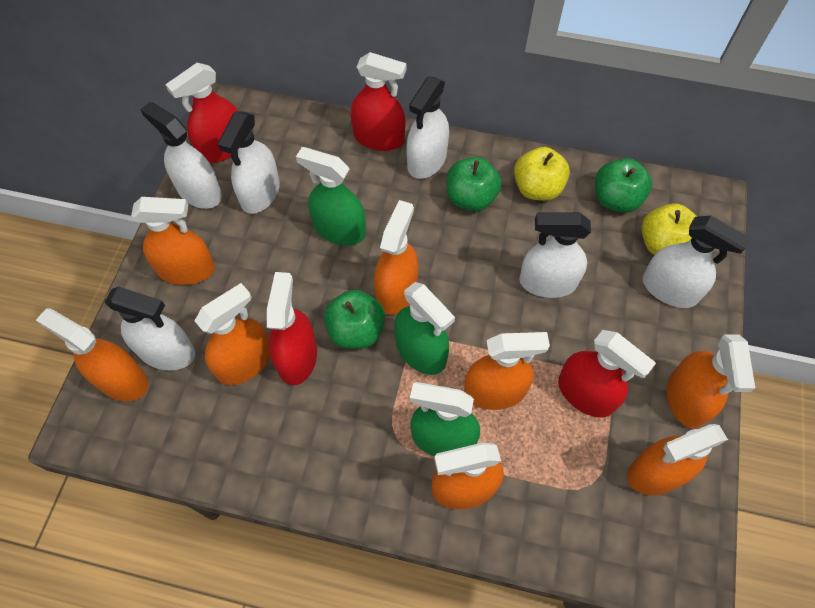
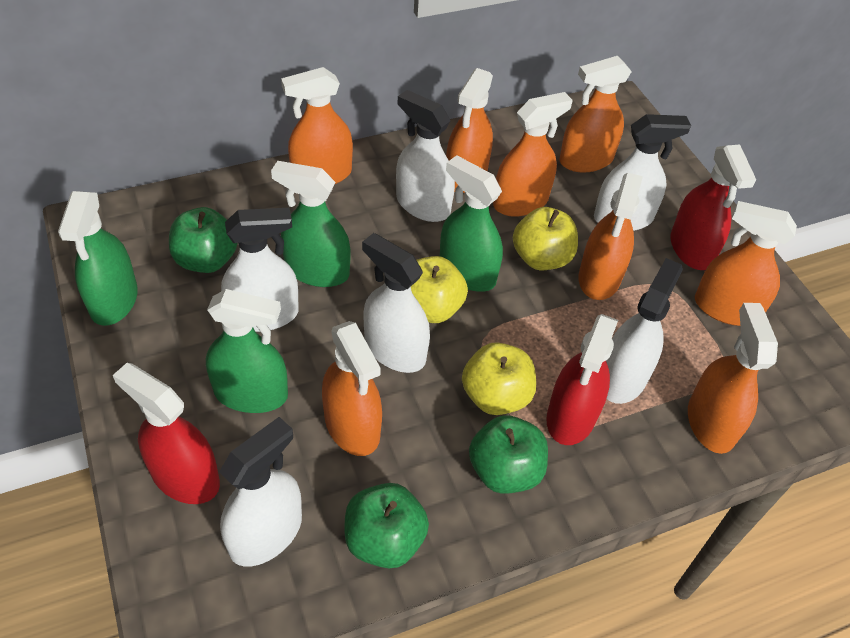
green spray bottle: [296,147,366,246] [394,282,455,375] [410,382,480,456] = 3 -> [58,191,138,326] [206,289,288,413] [271,161,351,287] [440,155,503,292] = 4
red spray bottle: [165,63,238,163] [267,272,317,385] [351,52,406,151] [558,330,656,418] = 4 -> [113,363,220,504] [546,314,618,445] [670,145,756,270] = 3
yellow apple: [514,147,570,201] [641,203,697,255] = 2 -> [411,256,468,323] [462,342,536,415] [513,207,578,270] = 3

